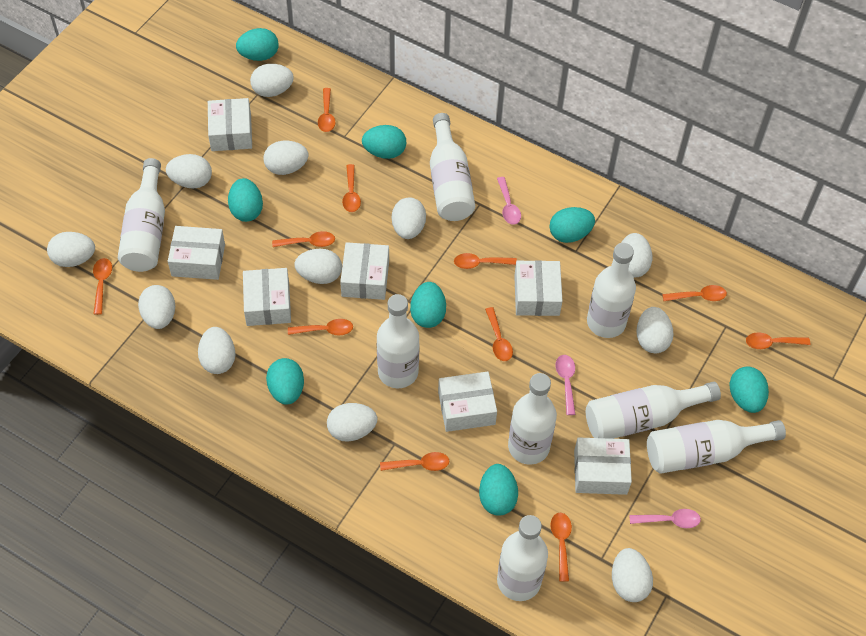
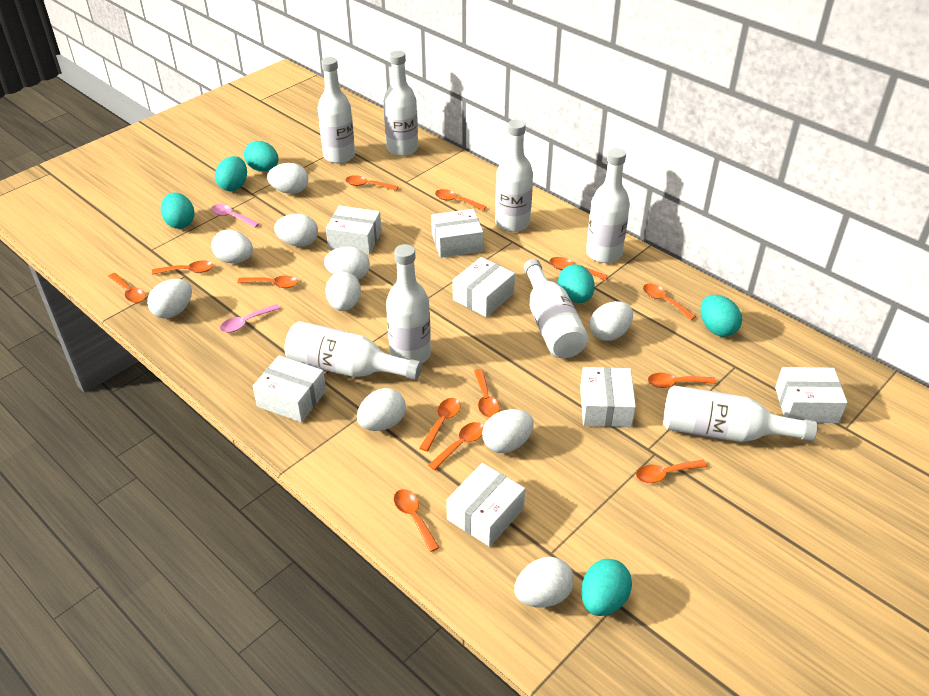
orange spoon: [93,258,112,315] [272,231,335,247] [288,319,353,335] [318,88,335,132] [342,164,361,212] [380,452,449,471] [454,253,517,269] [485,307,513,361] [550,513,572,582] [662,285,727,301] [746,332,810,349] = 11 -> [108,273,146,303] [152,261,213,275] [237,276,298,288] [345,175,398,191] [394,489,440,552] [420,398,461,452] [428,422,484,470] [435,189,487,211] [474,369,500,417] [549,257,608,281] [636,460,707,483] [643,284,696,320] [648,373,717,388] = 13
pink spoon: [497,177,521,225] [555,355,576,415] [629,509,701,528] = 3 -> [211,204,260,228] [220,304,280,333] = 2
turquoise egg: [228,178,263,222] [236,28,279,61] [266,358,304,405] [362,125,406,159] [410,282,446,328] [479,464,518,516] [549,207,595,243] [730,367,769,413] = 8 -> [161,192,195,229] [215,156,247,191] [244,141,278,171] [558,264,595,303] [581,559,632,616] [701,295,742,337] = 6
white egg: [47,232,95,267] [138,285,175,329] [166,154,212,189] [198,327,236,374] [250,64,294,97] [263,141,308,175] [294,249,342,284] [327,403,377,442] [392,198,426,239] [612,548,653,602] [621,233,652,277] [636,307,674,353] = 12 -> [147,279,192,319] [211,230,253,263] [267,163,309,194] [274,214,318,247] [324,246,370,279] [325,272,361,311] [357,388,406,431] [482,409,534,453] [515,557,574,607] [590,301,633,341] = 10

